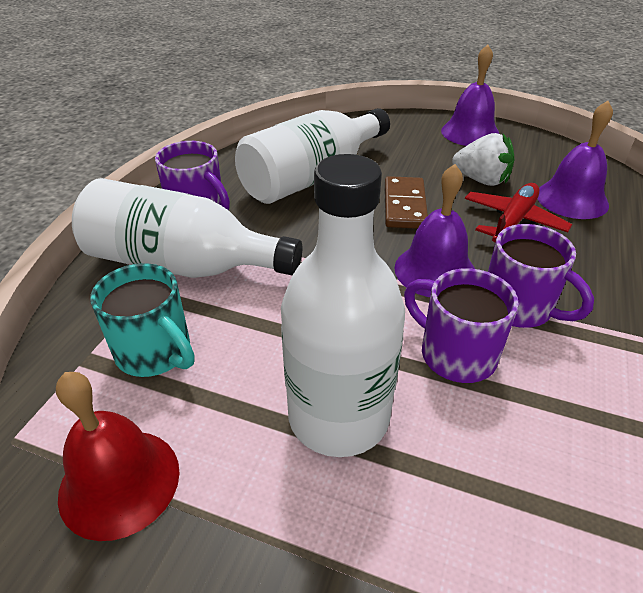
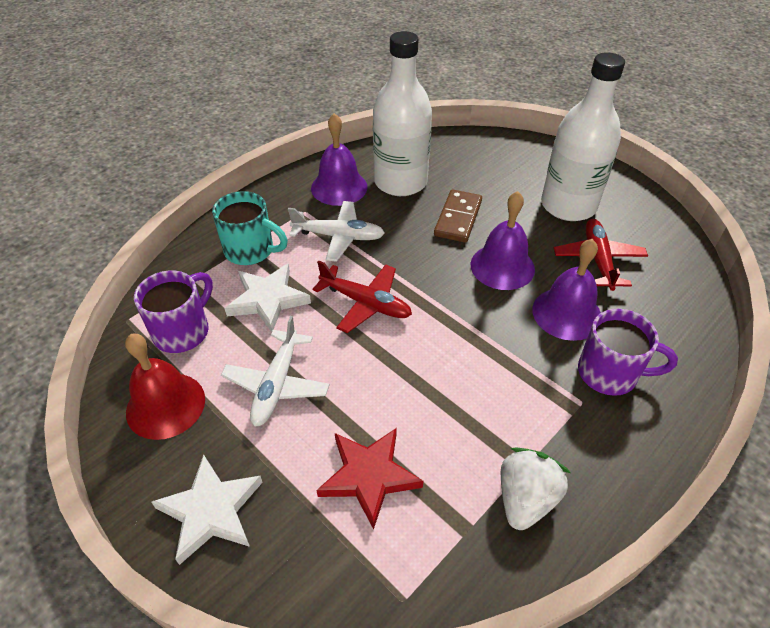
purple mug: [155,141,230,210] [404,268,519,383] [488,224,594,328] = 3 -> [134,270,213,353] [578,309,678,396] = 2
red plane: [465,183,572,242] = 1 -> [312,261,412,333] [554,219,648,291] = 2
red star: none = 0 -> [317,428,423,530] = 1
white bottle: [72,178,302,278] [235,108,390,204] [281,154,405,457] = 3 -> [373,31,432,196] [541,52,625,221] = 2
white plane: none = 0 -> [221,316,330,426] [288,201,385,262] = 2
white star: none = 0 -> [152,455,263,565] [224,264,311,332] = 2

